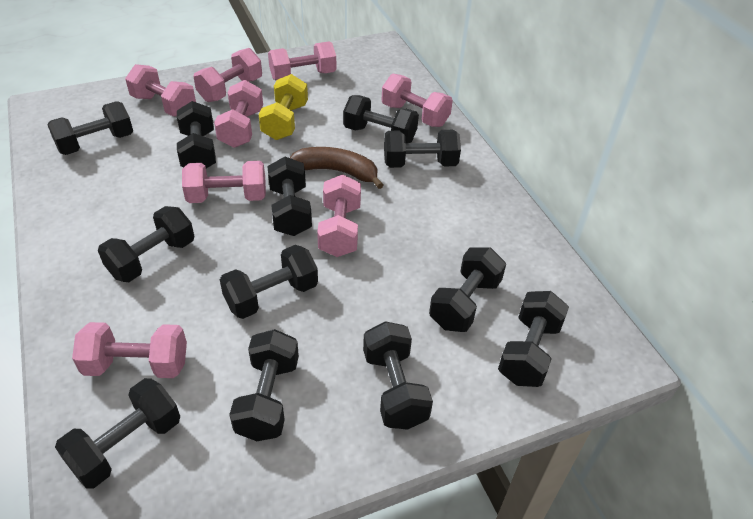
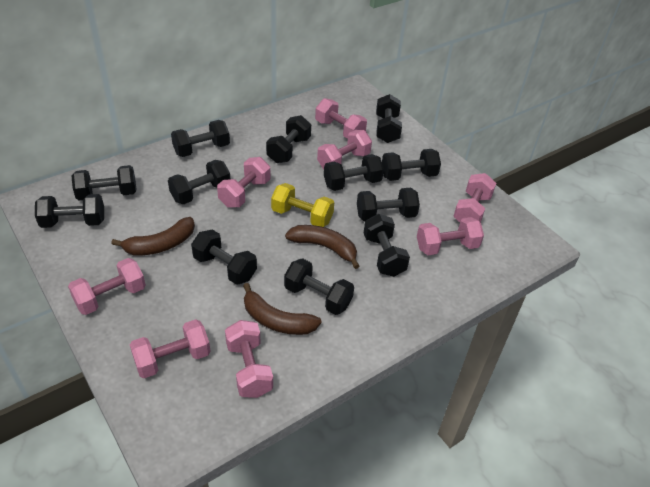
brown banana: [290,147,383,189] = 1 -> [111,217,195,255] [243,283,322,335] [285,225,359,269] = 3

